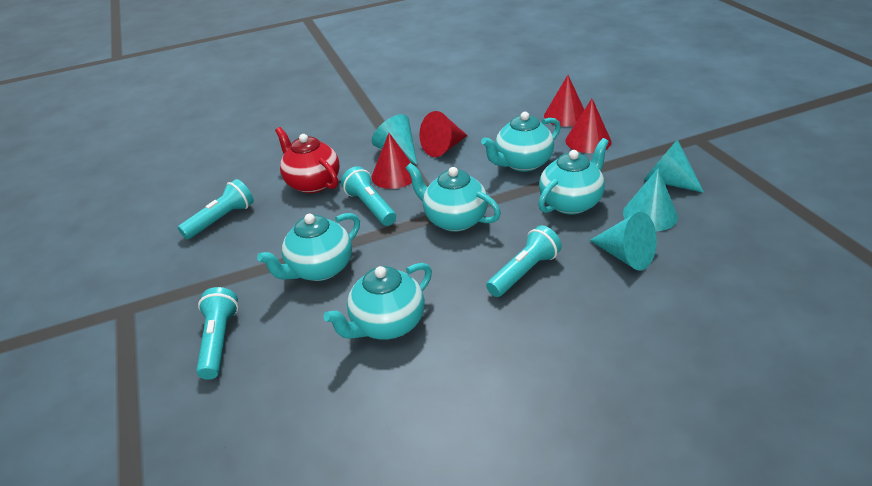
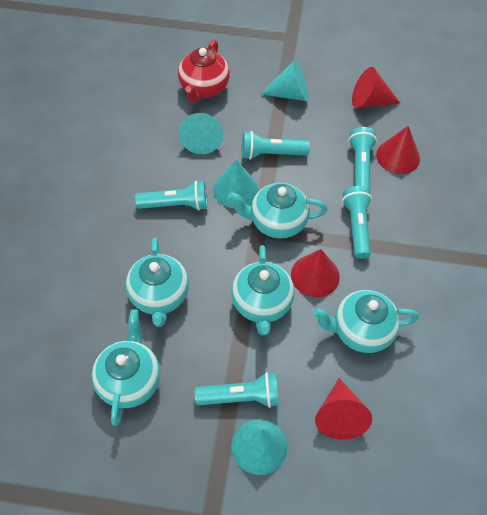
turquoise flashlight: [178,179,254,240] [196,287,238,380] [341,166,396,226] [486,225,562,297] = 4 -> [135,181,207,210] [195,372,279,408] [242,131,310,160] [342,186,372,259] [348,127,377,190] = 5

